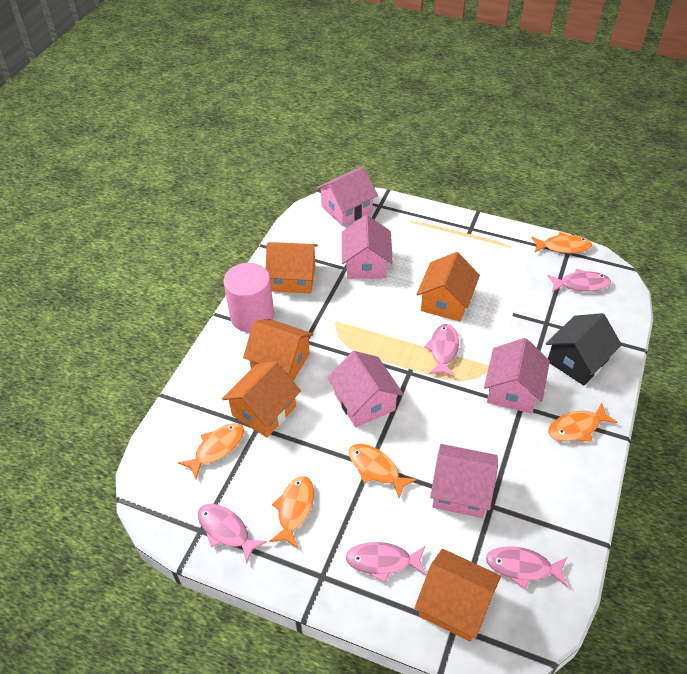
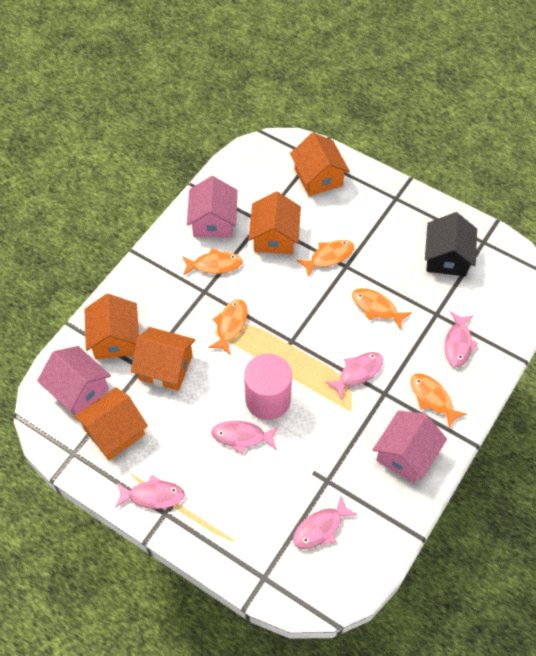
pink house: [316,166,378,226] [327,351,403,428] [342,215,393,279] [430,444,498,518] [484,338,550,413] = 5 -> [37,346,111,415] [187,176,238,238] [373,410,447,484] = 3

